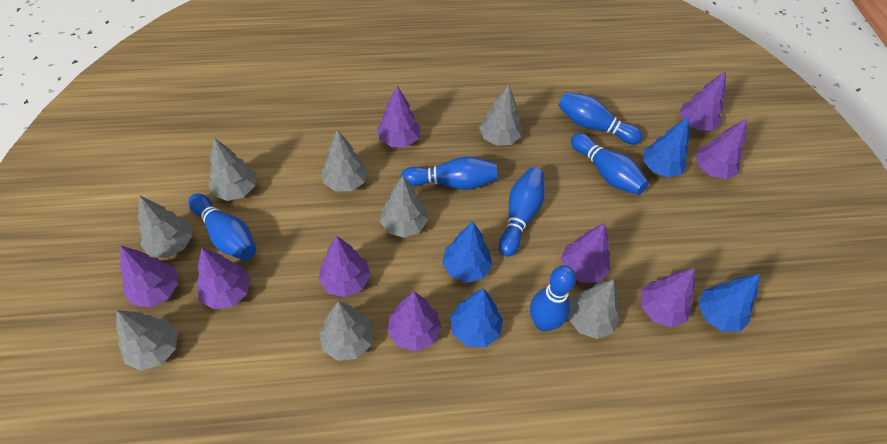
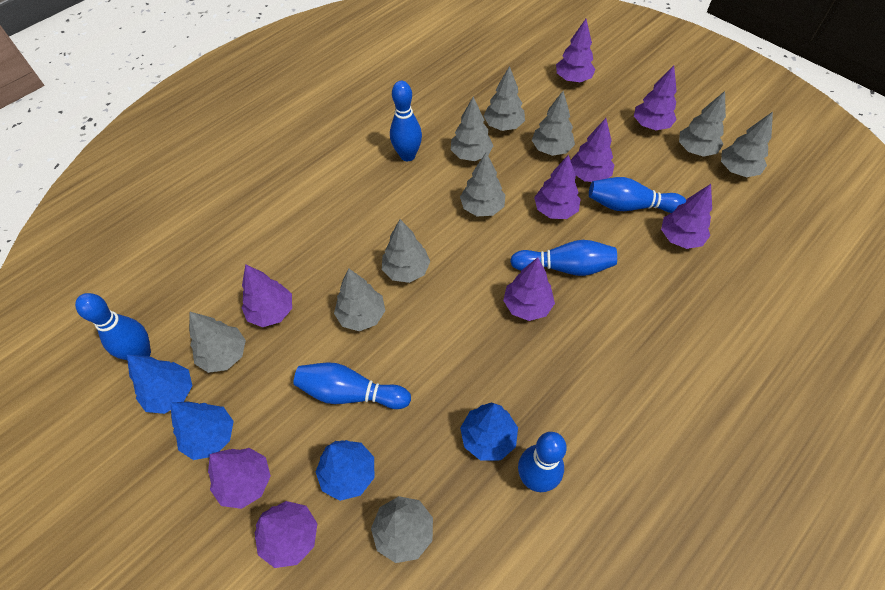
grey tree: [116,310,178,371] [138,195,193,258] [208,138,256,201] [319,301,374,361] [321,130,368,191] [380,176,428,238] [479,85,521,146] [568,279,620,339] = 8 -> [189,312,246,373] [334,268,386,331] [371,496,433,563] [382,219,430,283] [451,96,493,161] [460,153,506,216] [484,66,525,131] [532,91,575,156] [679,91,726,157] [721,112,773,177] = 10

